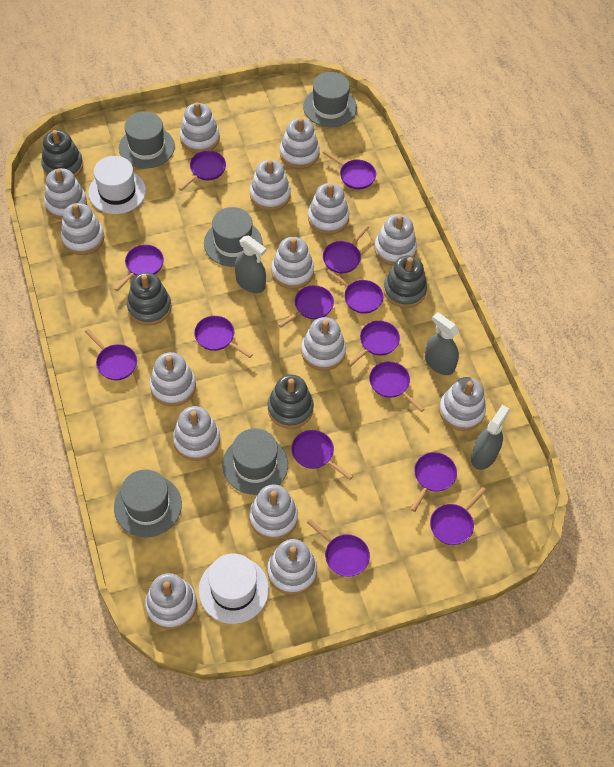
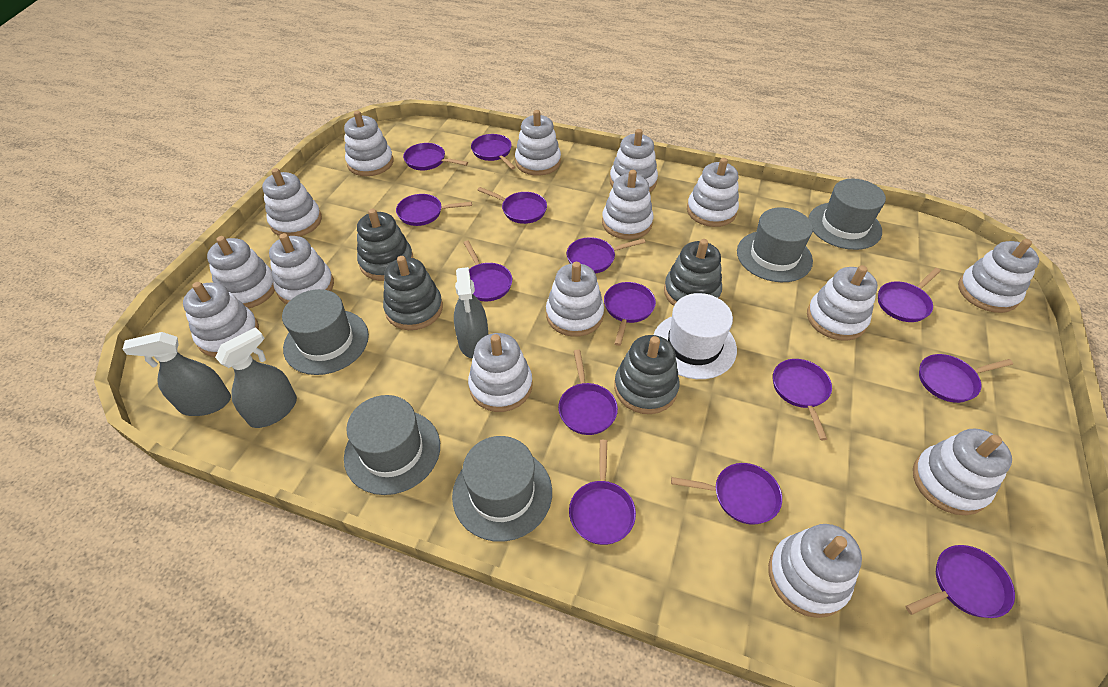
white hat: [88,156,146,214] [199,554,269,624] = 2 -> [653,293,737,379] = 1

